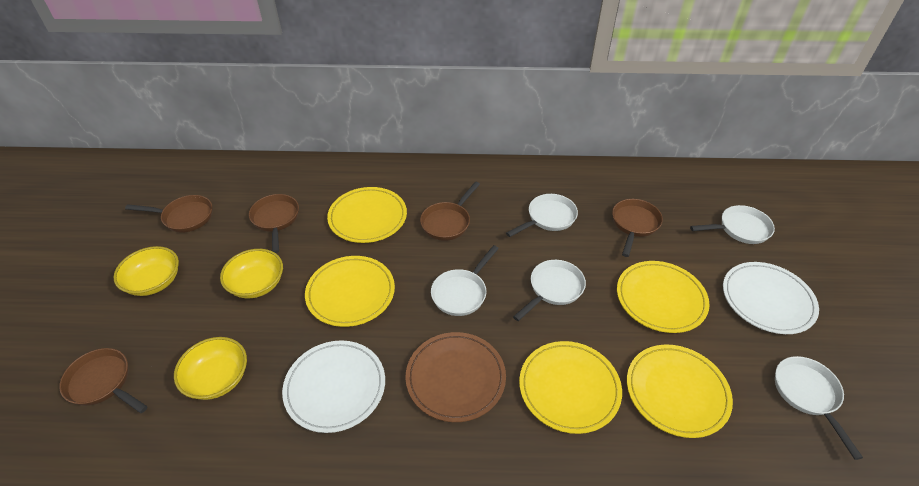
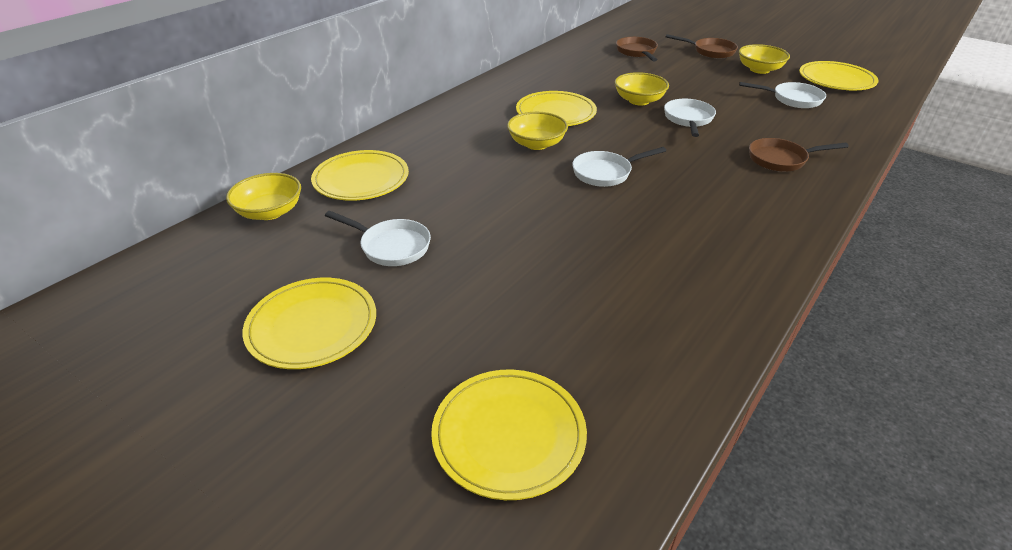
brown pan: [59,348,148,413] [125,195,212,233] [249,194,299,253] [420,181,480,241] [612,199,663,257] = 5 -> [616,37,658,61] [666,34,738,58] [749,138,849,172] = 3
brown plate: [405,332,506,422] = 1 -> none = 0
white pan: [431,245,499,316] [506,194,578,237] [513,260,586,321] [690,205,775,244] [775,356,863,460] = 5 -> [325,211,431,266] [572,147,666,187] [664,99,716,137] [739,82,826,108] = 4
white plate: [282,340,385,433] [723,262,819,334] = 2 -> none = 0
yellow bowl: [113,246,179,296] [174,337,247,400] [220,249,283,298] = 3 -> [226,173,301,220] [507,112,568,150] [615,72,669,105] [739,44,790,74] = 4

